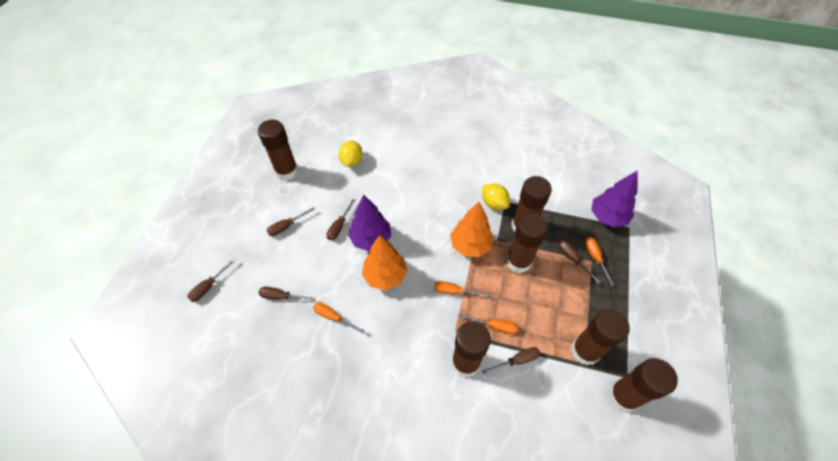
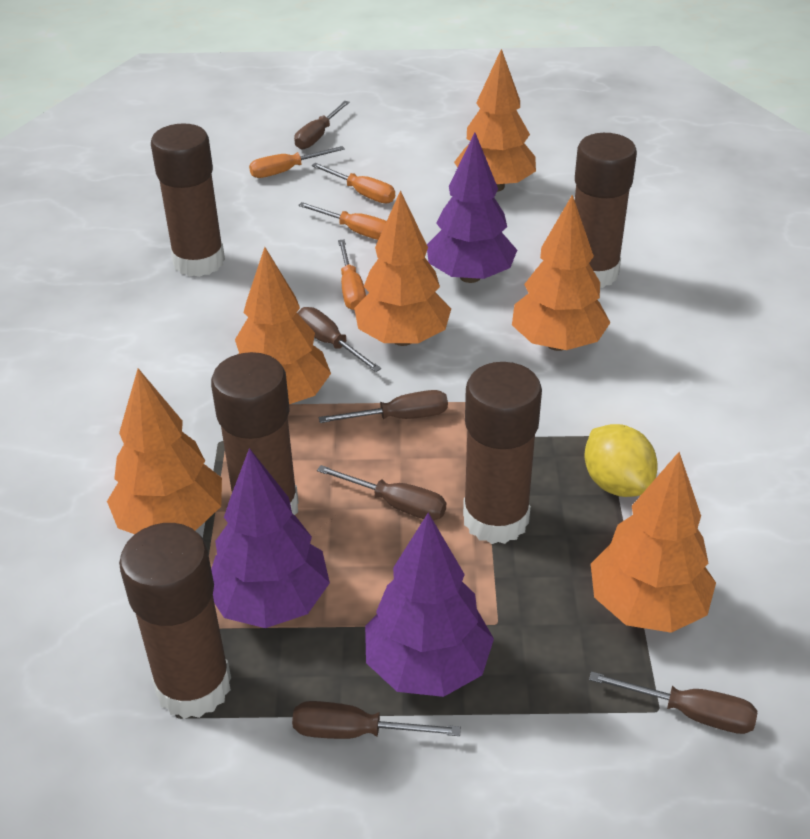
brown glue stick: [258,120,298,180] [452,321,491,377] [506,213,548,273] [511,176,552,232] [571,309,630,366] [608,358,678,412] = 6 -> [119,523,231,719] [151,123,225,277] [211,352,299,515] [463,362,542,544] [575,133,637,288] = 5
orange tree: [362,235,407,291] [450,202,494,257] = 2 -> [107,368,222,534] [235,247,331,404] [354,190,451,346] [454,49,536,192] [512,195,611,351] [591,452,716,633] = 6
purple tree: [348,195,392,251] [591,170,638,227] = 2 -> [211,448,330,628] [365,513,494,697] [427,133,517,283] = 3
yellow lemon: [339,141,362,167] [482,183,510,210] = 2 -> [584,424,658,497] = 1

